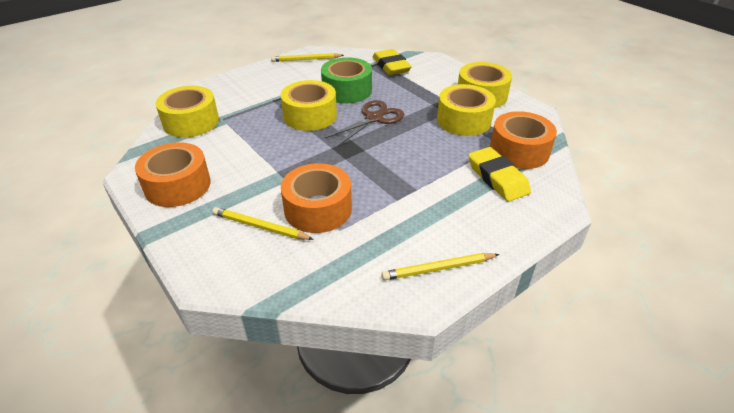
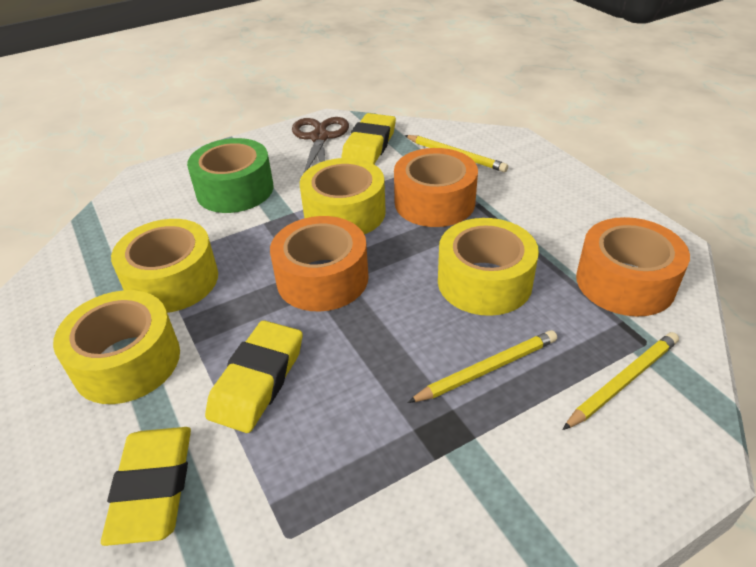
yellow eraser: [373,49,412,75] [468,147,531,202] = 2 -> [101,427,191,546] [205,320,303,433] [341,113,396,164] = 3

